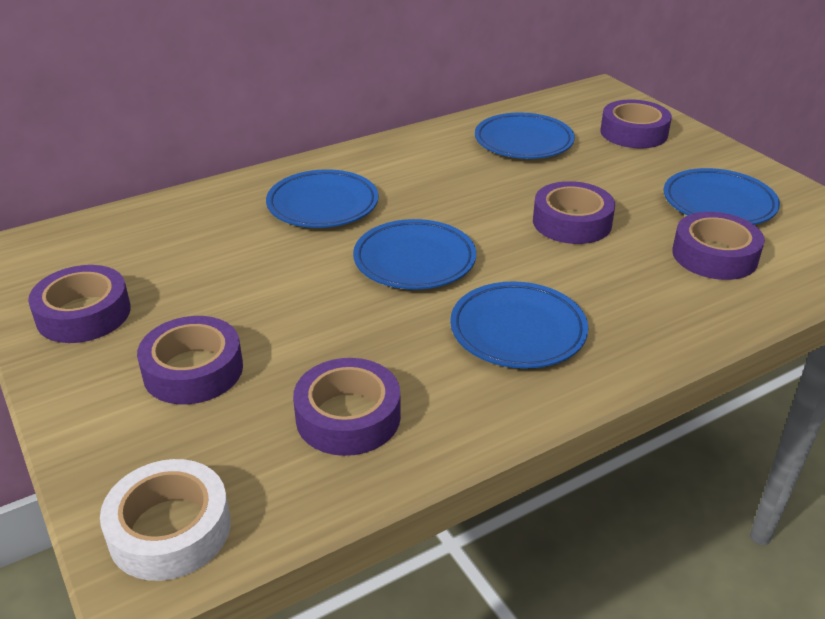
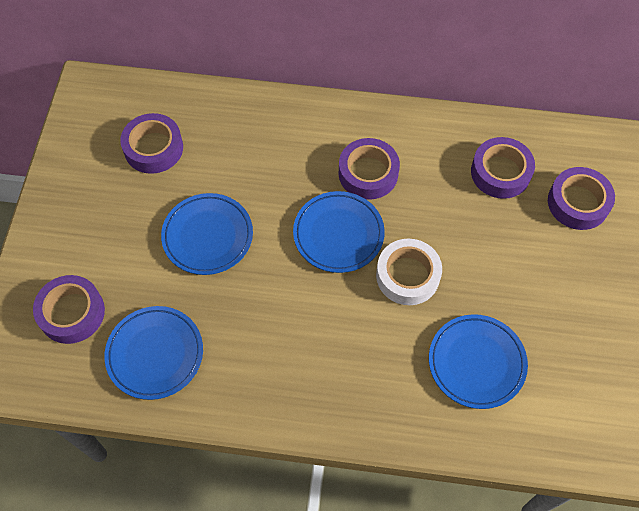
blue plate: [266,169,379,228] [353,219,476,289] [450,281,589,369] [475,113,575,159] [664,168,780,225] = 5 -> [104,306,203,400] [161,193,253,275] [293,191,385,273] [429,314,528,409] = 4
purple tape: [28,265,131,343] [137,316,243,404] [293,358,401,456] [533,181,615,244] [600,100,672,148] [672,212,765,280] = 6 -> [33,275,105,344] [120,113,183,174] [339,138,400,200] [471,137,535,199] [548,167,615,230] = 5

